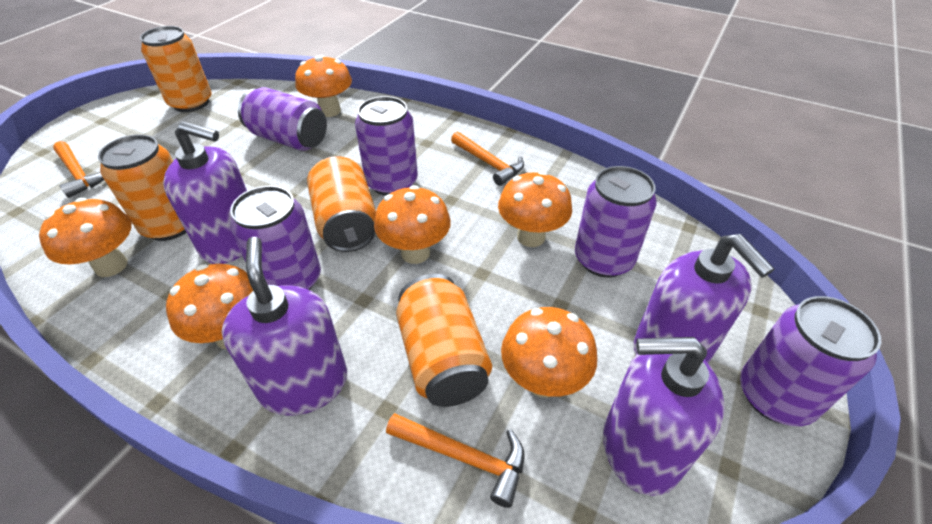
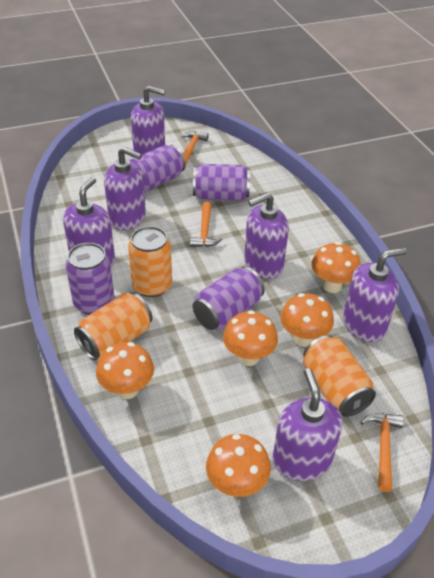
orange can: [98,134,187,241] [140,26,212,112] [307,156,376,252] [396,274,492,407] = 4 -> [74,293,152,360] [128,226,172,297] [303,335,376,417] = 3
orange mushroom: [39,198,132,277] [166,264,253,349] [295,55,352,117] [374,185,451,264] [498,171,572,247] [501,307,597,398] = 6 -> [96,342,154,399] [206,434,271,497] [223,310,278,366] [280,293,334,347] [311,242,361,293] = 5
purple can: [230,186,321,290] [238,87,327,151] [355,96,418,196] [575,166,657,277] [740,296,881,426] = 5 -> [65,243,115,315] [129,145,186,192] [193,164,250,201] [193,267,265,330] = 4
purple soap dispenser: [163,121,247,264] [222,237,347,416] [603,337,724,496] [633,234,775,363] = 4 -> [63,177,115,267] [104,147,146,230] [131,86,165,155] [244,193,289,279] [273,368,343,481] [343,248,407,342] = 6

